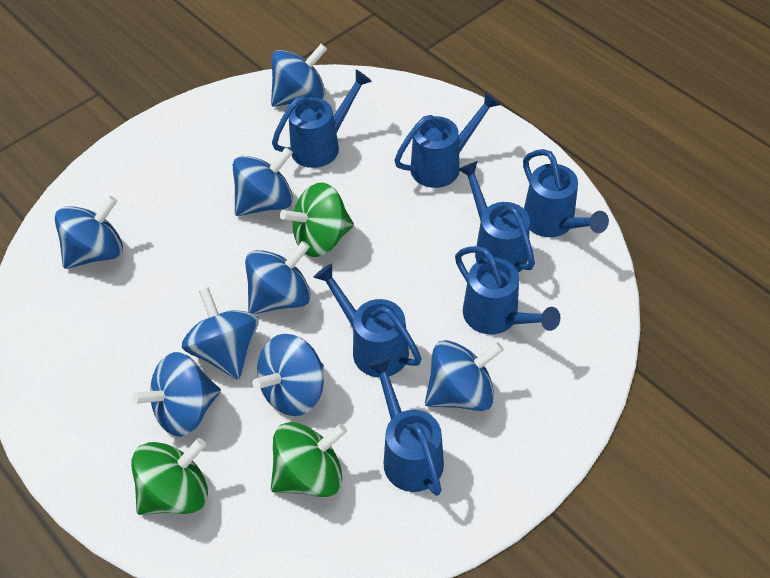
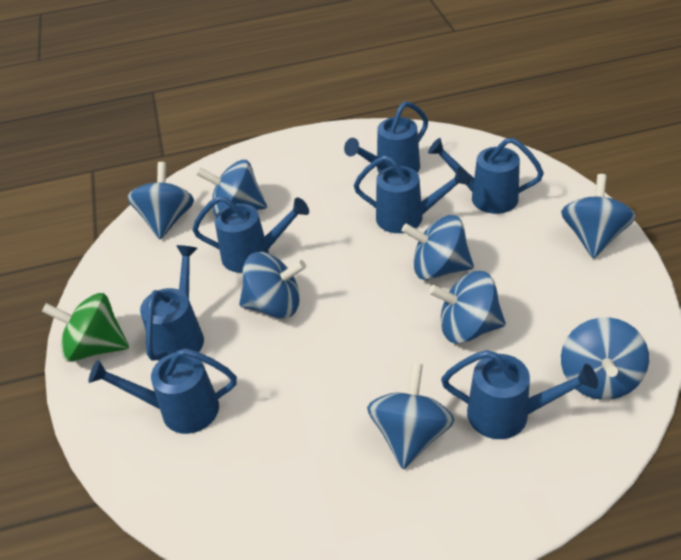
green spinning top: [131,438,208,515] [271,422,347,497] [280,183,354,257] = 3 -> [41,293,129,362] = 1

